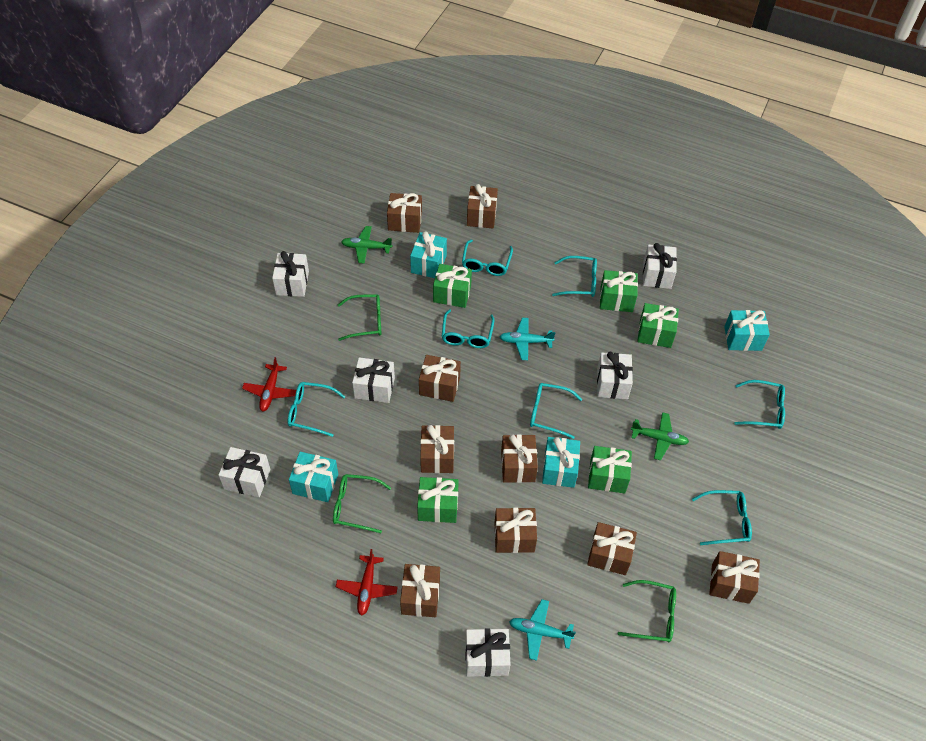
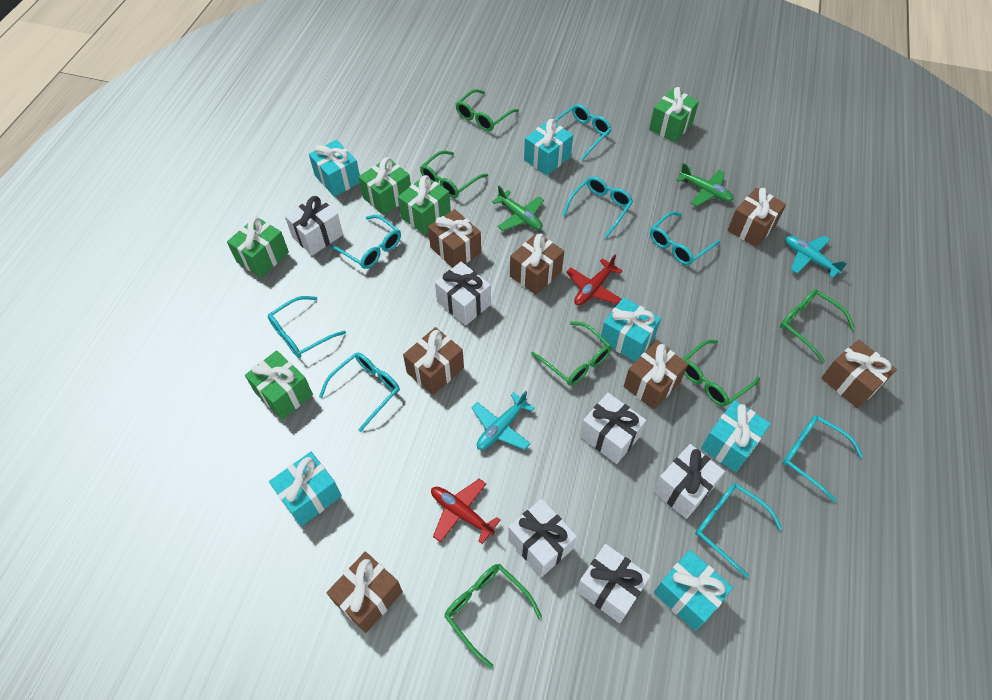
brown gift: [387,193,422,233] [400,564,440,617] [419,355,461,402] [420,425,454,473] [467,184,498,228] [494,507,537,553] [501,434,538,483] [587,522,637,575] [709,551,760,604] = 9 -> [327,552,403,633] [403,327,464,395] [428,209,481,268] [510,233,564,295] [624,341,688,410] [727,188,786,247] [821,340,897,408] = 7
green glasses: [333,474,391,533] [338,294,382,341] [618,580,676,642] = 3 -> [420,151,488,198] [444,564,542,669] [456,89,519,131] [531,321,612,386] [683,340,760,407] [780,289,855,363] = 6
turquoise gift: [289,452,338,502] [410,231,447,278] [542,437,580,488] [724,310,770,351] = 4 -> [269,452,342,526] [309,140,360,197] [524,119,573,175] [600,297,661,362] [654,550,733,631] [701,400,771,472] = 6
turquoise glasses: [288,382,345,437] [442,309,494,348] [462,240,513,276] [530,383,582,439] [552,256,597,297] [692,490,752,545] [735,380,785,429] = 7 -> [268,296,346,358] [319,352,400,432] [330,215,401,269] [555,104,612,160] [562,176,633,238] [650,211,720,265] [695,483,782,578] [783,416,863,502] = 8

